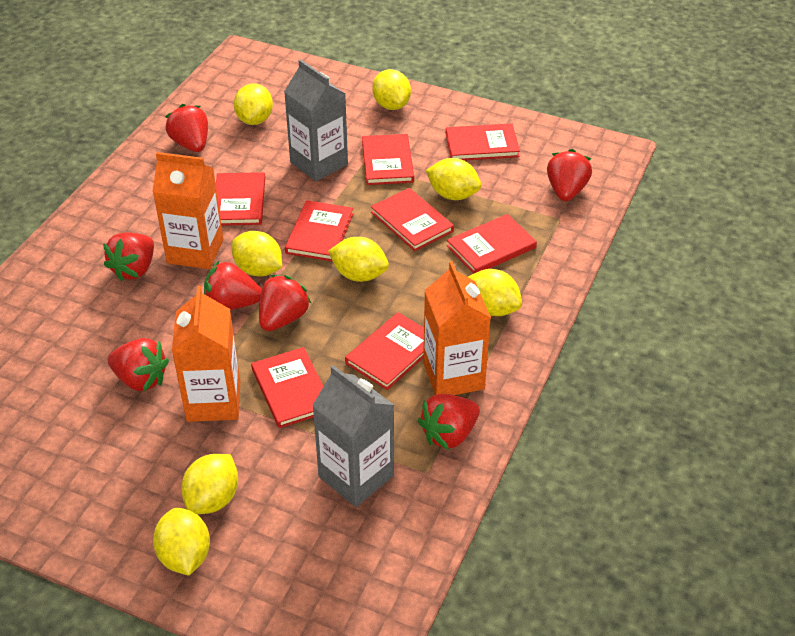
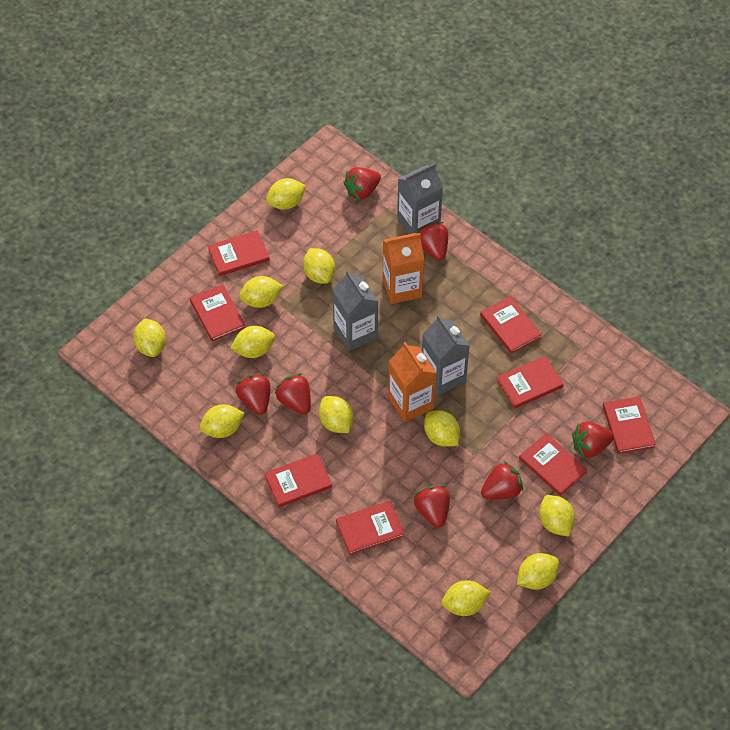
grey carton: [284,59,348,181] [312,365,394,507] = 2 -> [332,271,378,351] [397,163,443,234] [422,315,470,396] = 3
orange carton: [153,152,223,269] [172,286,240,422] [423,261,491,395] = 3 -> [383,233,424,304] [388,342,436,422] = 2
yellow lemon: [153,508,210,576] [181,454,238,514] [232,231,282,277] [234,83,273,125] [328,237,389,282] [372,69,411,110] [426,158,481,200] [468,269,522,316] = 8 -> [133,319,166,357] [200,405,245,438] [230,326,275,358] [239,276,283,308] [266,178,306,210] [303,248,335,284] [319,396,353,433] [424,410,460,447] [442,580,490,616] [517,553,559,590] [539,495,575,536] = 11

